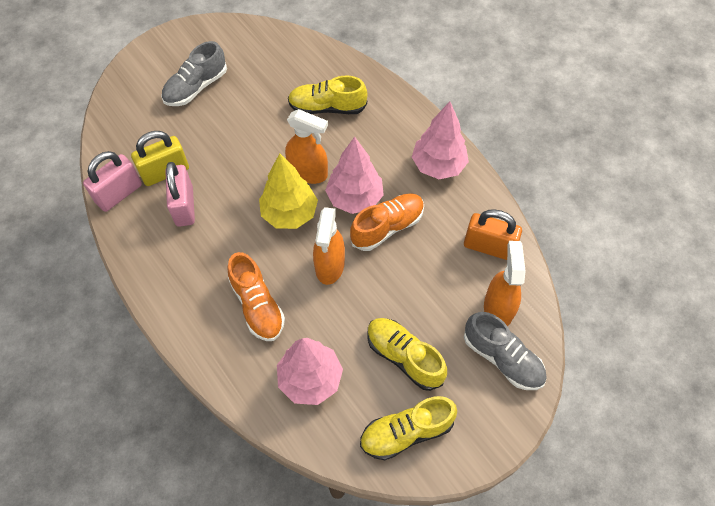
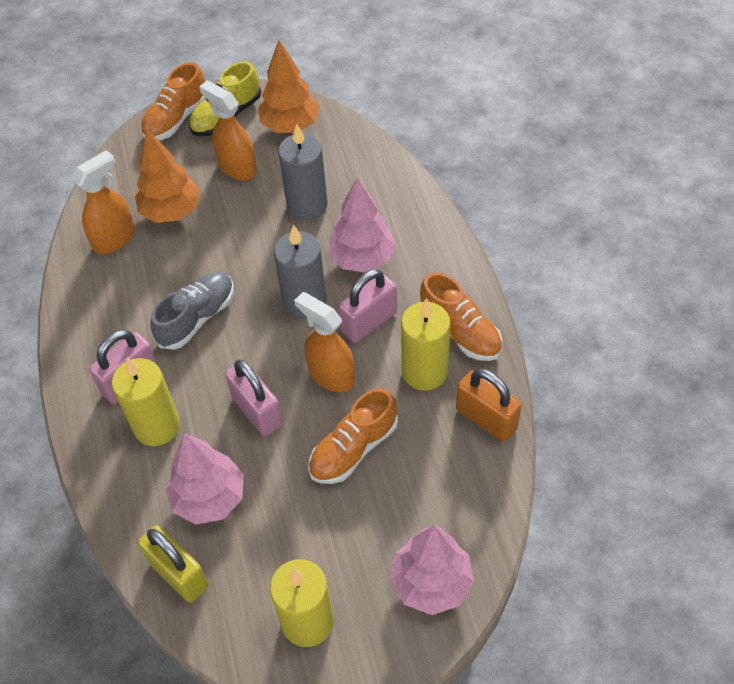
grey candle: none = 0 -> [274,225,327,319] [278,124,328,220] = 2
grey shoe: [161,41,227,106] [464,312,547,390] = 2 -> [150,272,234,350] = 1
orange shoe: [227,252,285,341] [350,193,424,251] = 2 -> [141,62,206,140] [308,388,398,484] [419,272,502,361] = 3
orange tree: none = 0 -> [135,129,200,223] [258,40,320,133] = 2
pink padlock: [83,151,142,212] [165,162,195,227] = 2 -> [89,330,158,404] [225,360,283,436] [339,269,397,343] = 3
yellow candle: none = 0 -> [112,357,180,446] [270,559,334,647] [401,298,451,391] = 3
yellow shoe: [288,75,368,114] [360,396,457,460] [367,318,447,391] = 3 -> [189,61,261,136] = 1
yellow tree: [259,153,318,229] = 1 -> none = 0

